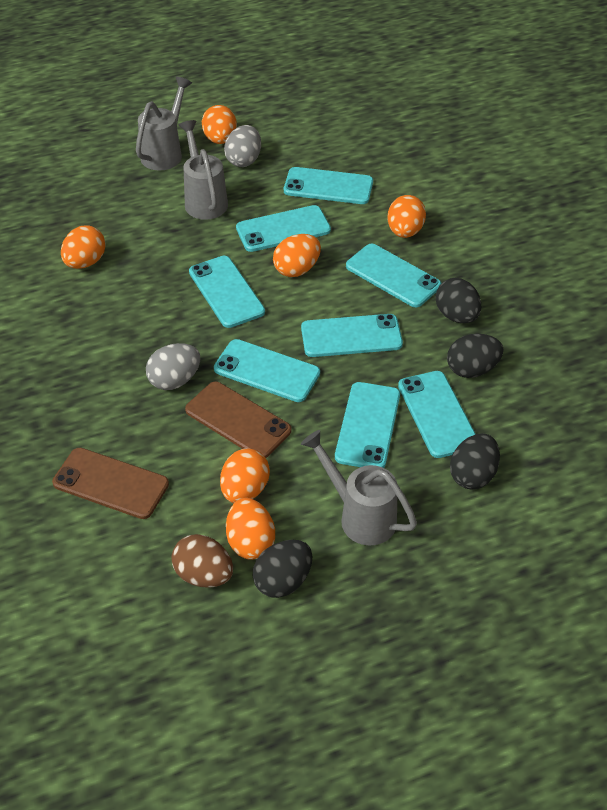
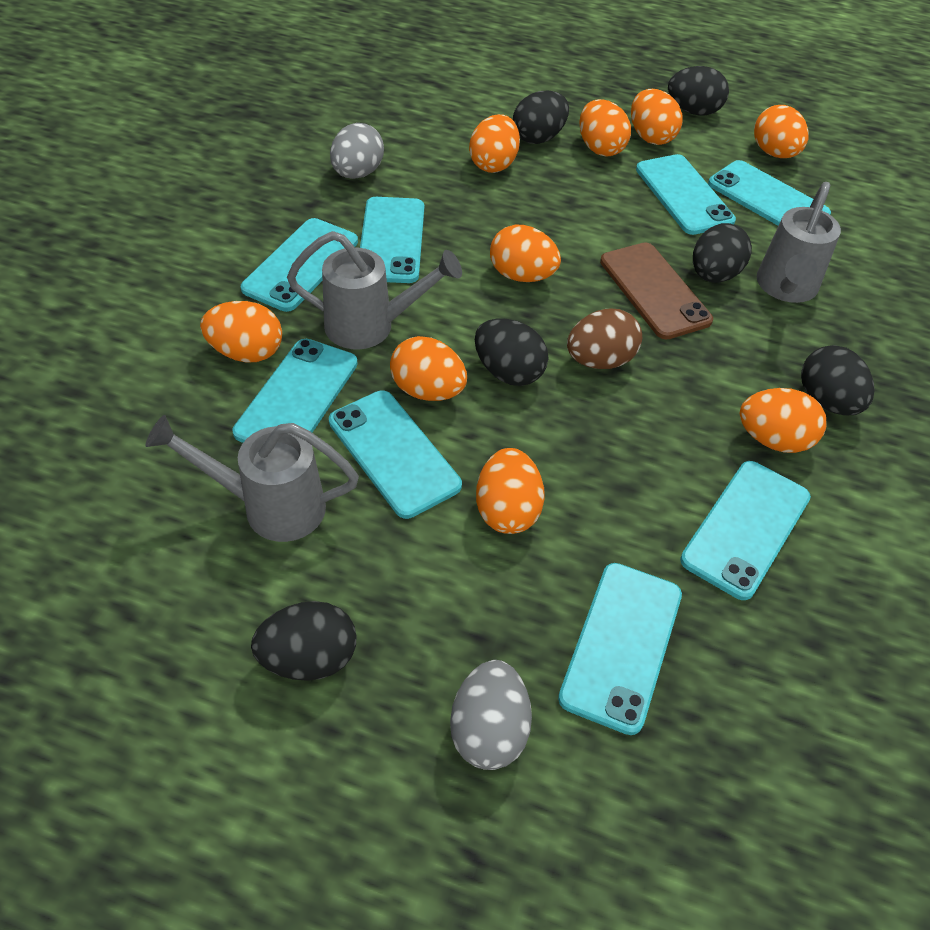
black egg: [253,540,312,598] [436,278,481,323] [447,334,503,378] [450,433,500,489] = 4 -> [251,601,357,681] [475,318,548,386] [513,91,569,144] [668,66,729,116] [693,223,752,283] [801,345,875,415] = 6
brown phone: [52,448,169,519] [185,381,292,458] = 2 -> [600,242,713,340] = 1
orange egg: [61,225,106,269] [202,105,237,144] [220,448,270,503] [226,498,275,559] [273,234,321,277] [387,195,426,238] = 6 -> [200,301,282,363] [390,336,467,401] [469,114,520,173] [476,448,545,534] [490,225,561,282] [579,99,631,157] [631,89,682,145] [740,388,827,453] [754,105,808,158] = 9

